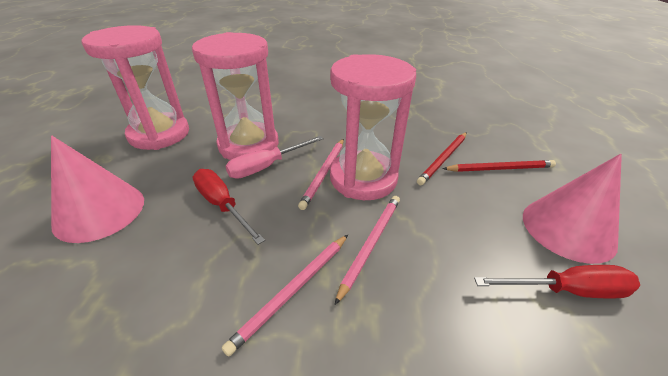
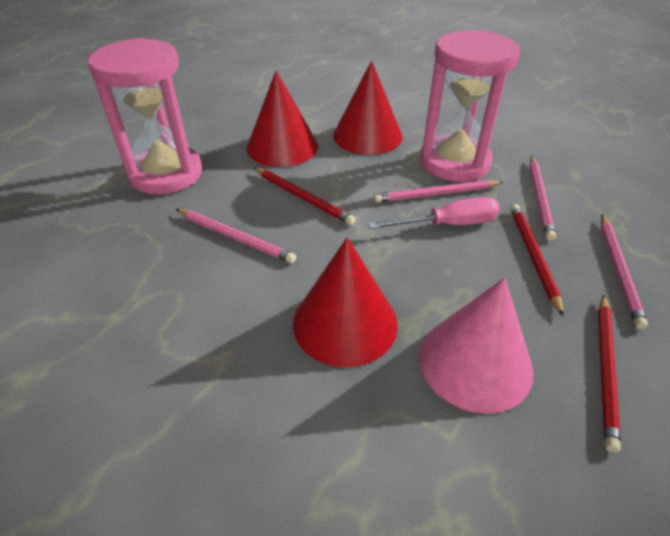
pink cone: [51,135,144,243] [523,154,622,264] = 2 -> [419,278,533,414] = 1
pink hourglass: [81,25,189,150] [192,32,279,160] [330,54,416,200] = 3 -> [88,38,202,194] [420,30,520,182] = 2
pink pencil: [222,235,348,356] [298,139,344,210] [335,196,400,305] = 3 -> [176,209,296,263] [374,180,503,203] [529,156,556,241] [601,215,648,330] = 4
red cone: none = 0 -> [247,71,318,167] [293,237,398,367] [333,61,402,155] = 3
red pencil: [417,132,467,185] [442,160,556,172] = 2 -> [254,168,356,225] [510,204,564,317] [598,294,621,453] = 3
red screwdriver: [193,169,265,245] [474,265,640,298] = 2 -> none = 0

